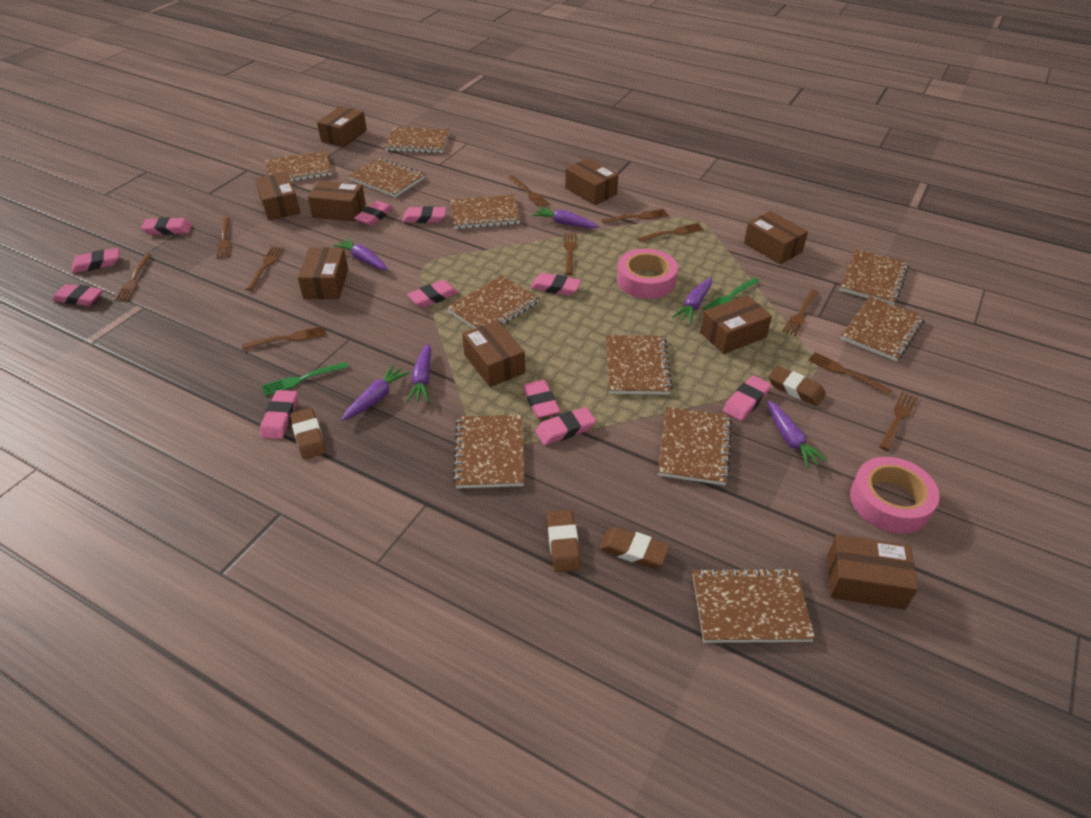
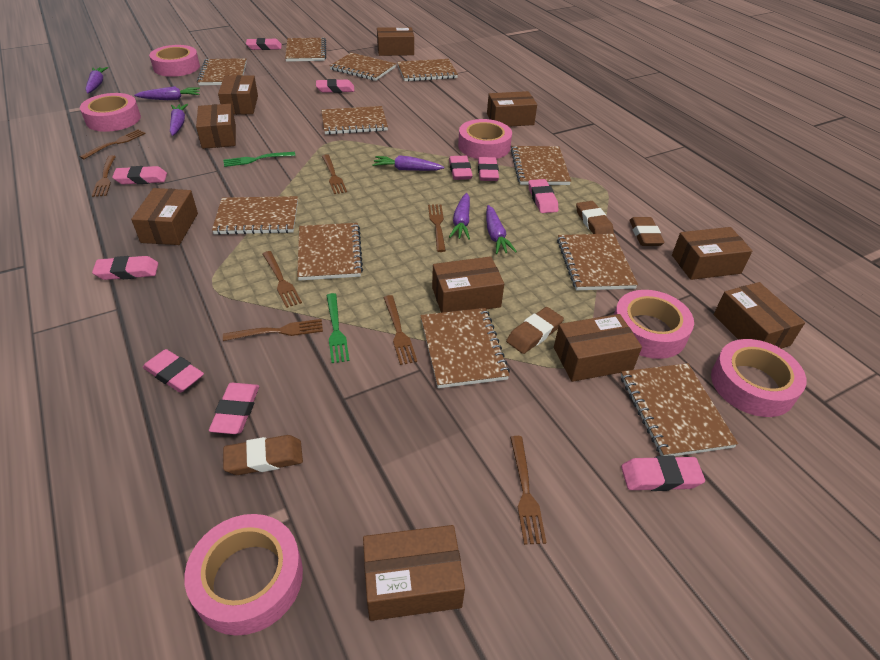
brown box: [255,172,301,220] [298,248,348,299] [308,181,366,222] [317,106,367,147] [462,320,525,387] [565,158,618,205] [700,295,772,354] [744,211,808,264] [827,534,918,610] = 9 -> [131,188,198,245] [196,104,236,149] [218,75,258,115] [363,525,465,621] [377,27,414,56] [432,256,504,313] [487,91,537,127] [554,314,642,382] [672,227,752,280] [714,282,805,349] = 10
brown fork: [114,254,152,301] [216,217,231,259] [242,326,326,350] [246,247,284,291] [508,175,550,207] [564,233,576,275] [602,209,668,224] [637,223,703,242] [782,289,819,336] [808,352,893,396] [880,392,918,451] = 11 -> [79,129,146,159] [92,155,116,197] [223,319,323,341] [262,251,302,308] [322,154,347,194] [383,295,417,365] [428,204,446,252] [510,436,547,545] = 8
pink eraser: [52,284,103,306] [72,248,119,273] [141,217,192,235] [260,390,298,439] [354,201,394,226] [402,206,446,223] [407,280,459,308] [522,380,560,418] [531,273,581,296] [535,407,596,445] [723,376,771,421] = 11 -> [92,256,158,280] [112,166,167,185] [143,349,204,393] [209,383,259,434] [246,38,282,50] [316,79,354,93] [449,156,473,180] [478,157,499,181] [528,179,558,213] [621,456,705,491] = 10
pink tape: [617,249,678,299] [850,457,940,534] = 2 -> [80,93,141,132] [149,45,200,77] [184,514,303,636] [458,119,512,159] [614,290,694,359] [711,339,807,417] = 6

